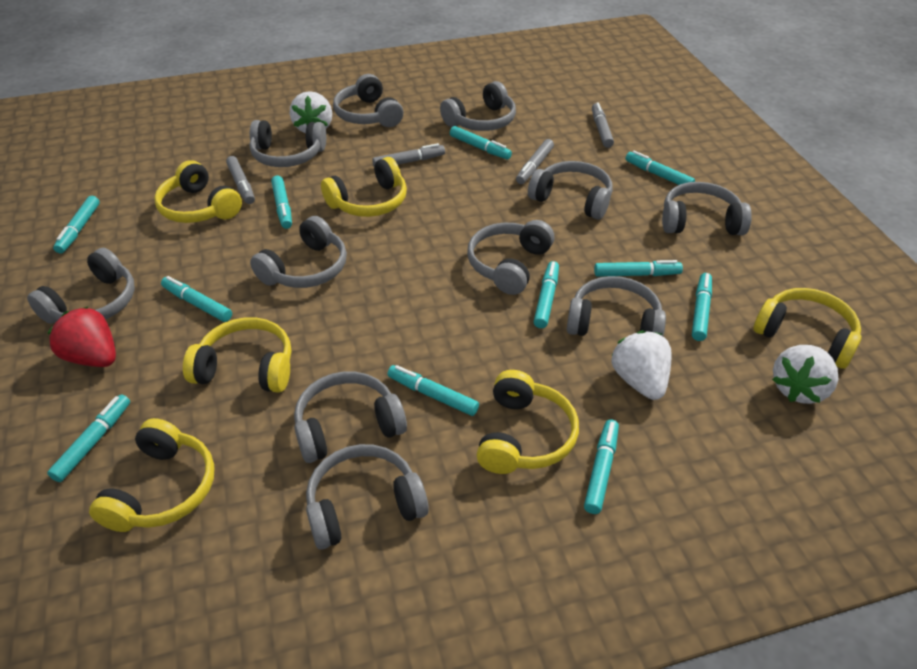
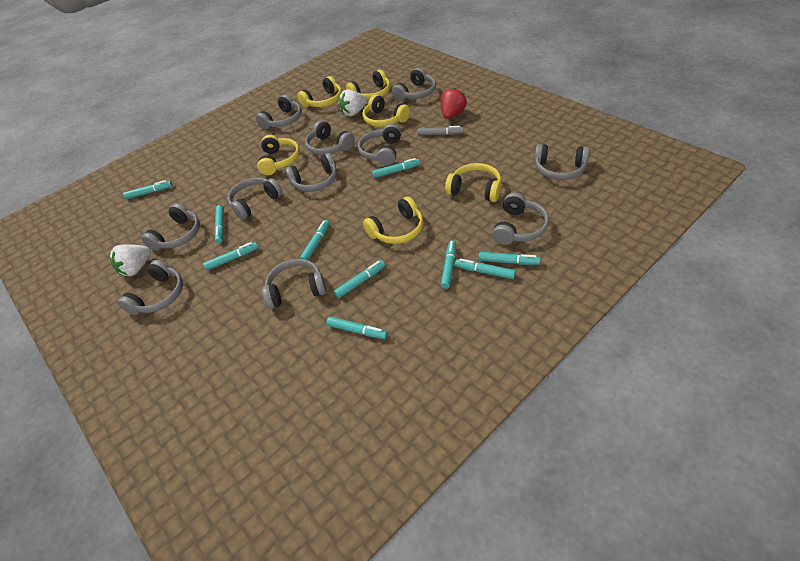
grey marker: [226,156,255,204] [372,143,445,166] [516,139,554,184] [592,102,614,148] = 4 -> [417,126,464,135] = 1
turquoise marker: [47,394,130,482] [53,196,100,254] [161,276,232,322] [271,175,292,229] [387,365,479,416] [450,126,512,159] [534,261,559,328] [584,419,619,514] [594,260,683,277] [625,151,695,185] [692,273,712,341] = 11 -> [123,180,172,199] [203,242,258,271] [214,205,224,243] [300,220,330,260] [326,316,388,339] [334,260,385,298] [372,158,420,178] [441,240,456,289] [455,258,516,279] [479,252,540,265] = 10
white strawberry: [290,91,332,133] [611,331,672,400] [772,345,838,404] = 3 -> [109,244,151,276] [339,89,367,116] = 2

